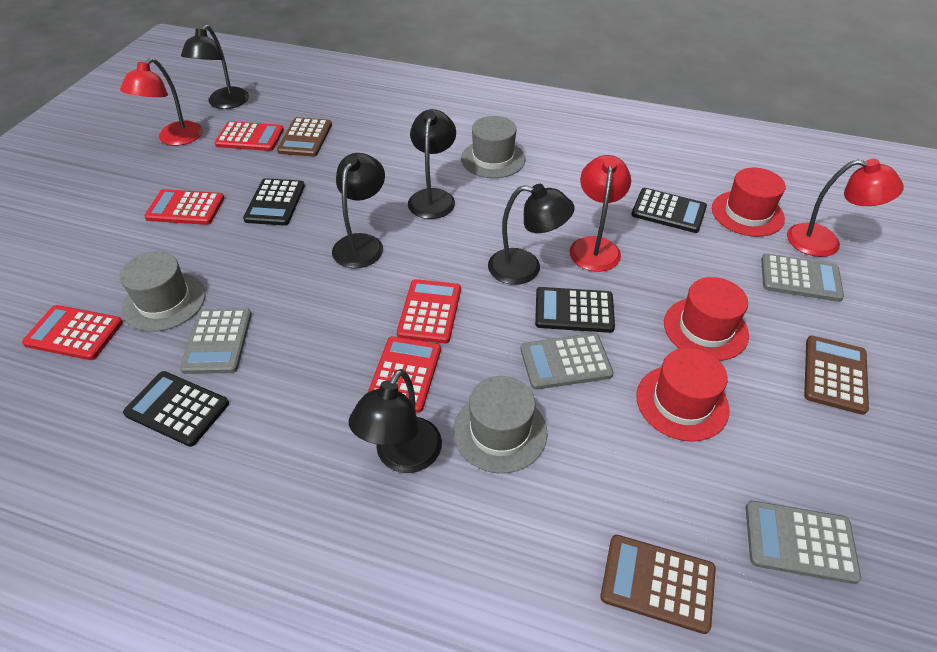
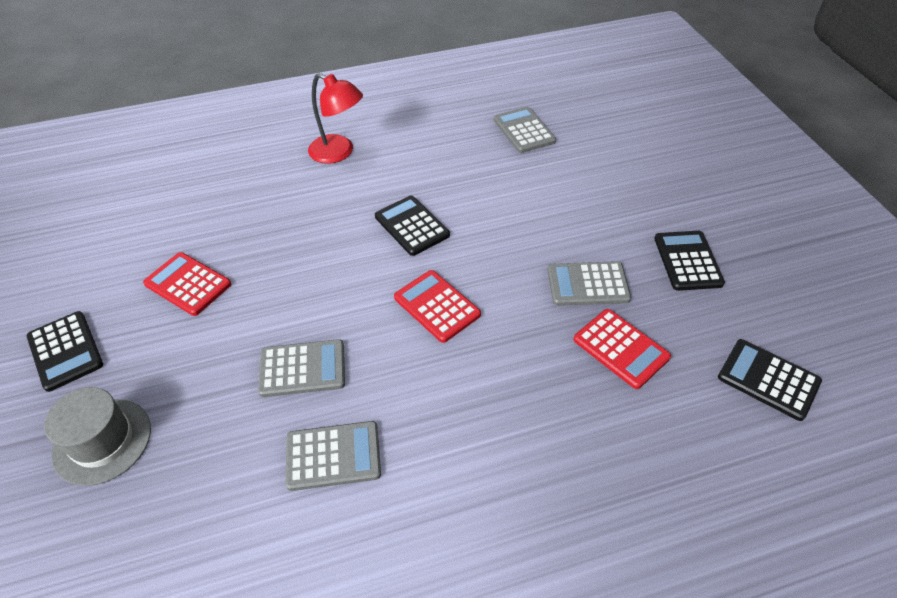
black lamp: [181,24,249,109] [332,153,385,268] [349,369,442,473] [408,109,456,219] [488,184,574,285] = 5 -> none = 0
brown calculator: [277,117,332,157] [600,535,716,634] [804,335,869,415] = 3 -> none = 0
grey hat: [120,251,206,332] [453,376,548,473] [461,116,525,178] = 3 -> [44,387,151,486] = 1
red calculator: [22,305,123,360] [144,189,224,225] [214,121,284,151] [368,336,441,413] [397,279,461,343] = 5 -> [143,252,231,316] [394,270,481,343] [573,309,671,389] = 3
red hat: [636,348,730,442] [664,277,749,361] [712,168,786,237] = 3 -> none = 0
red lamp: [120,58,203,146] [569,155,631,272] [787,159,904,257] = 3 -> [308,73,363,164] = 1

